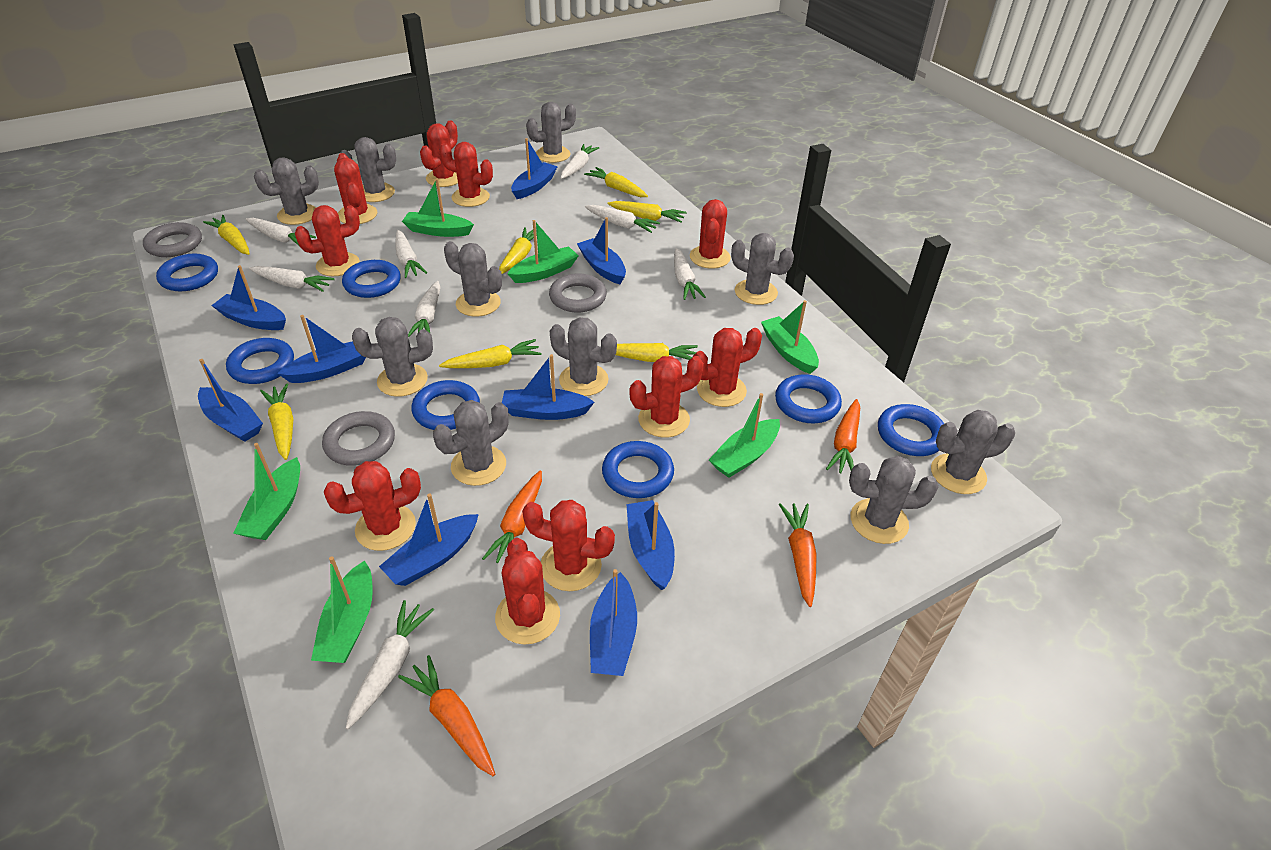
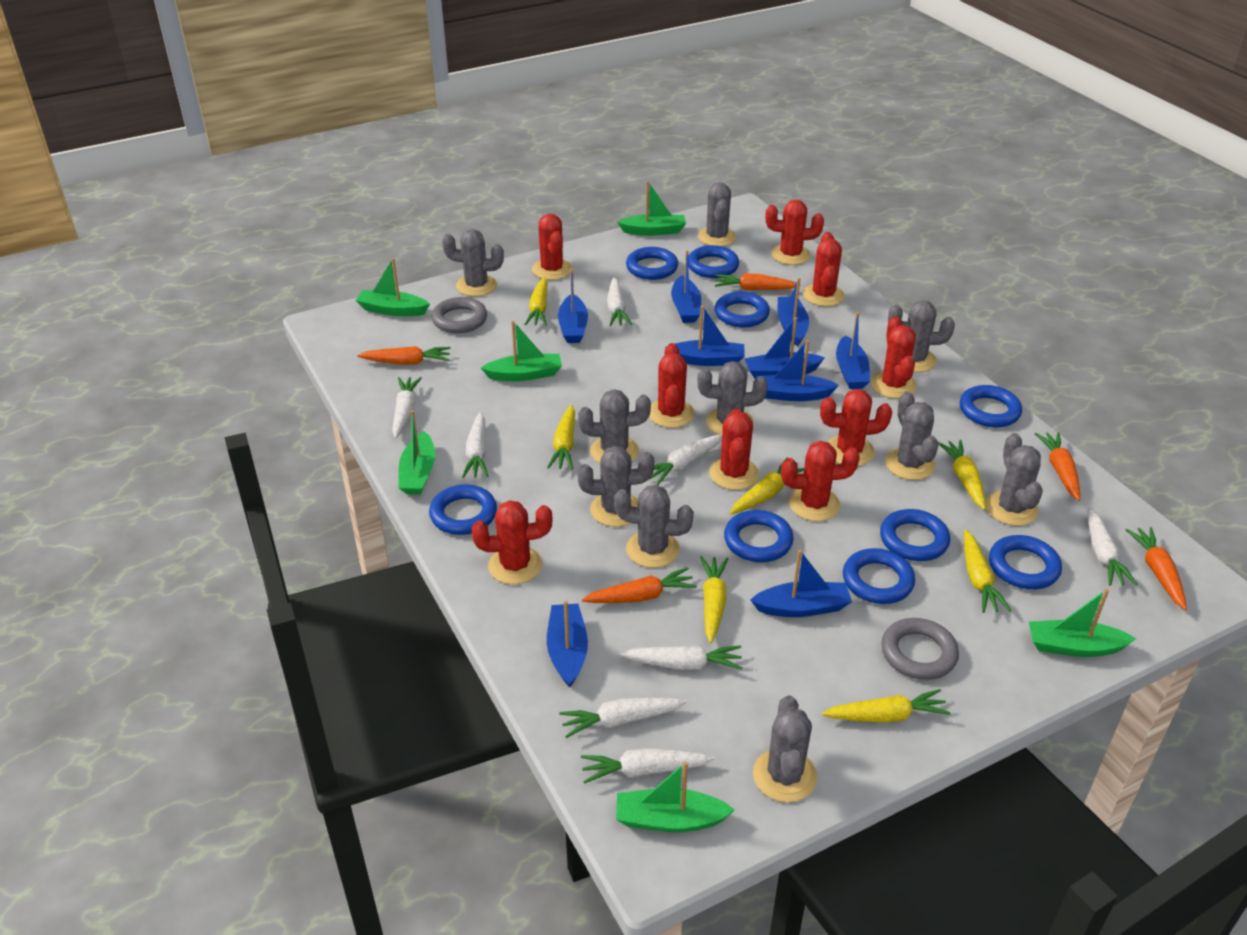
blue ring: [156,254,218,291] [226,338,294,384] [342,260,401,298] [411,380,480,430] [602,441,674,498] [775,374,842,423] [878,404,944,456] = 7 -> [429,485,497,535] [626,247,678,280] [688,245,739,278] [715,291,770,328] [724,510,794,562] [843,548,915,604] [880,509,950,561] [960,385,1022,427] [989,535,1062,589] = 9
grey ring: [143,222,202,257] [322,411,395,466] [549,273,607,313] = 3 -> [432,297,487,333] [881,618,959,680] = 2
orange carrot: [398,655,495,776] [482,470,542,563] [779,503,817,607] [826,399,860,473] = 4 -> [357,346,451,365] [582,567,697,603] [715,273,796,290] [1035,432,1080,501] [1126,527,1187,610] = 5
red cactus: [295,205,360,276] [324,461,421,551] [334,153,377,224] [420,121,458,187] [439,142,493,207] [495,538,560,645] [522,500,615,591] [630,356,704,438] [690,199,731,269] [693,328,762,407] = 10 -> [472,500,552,584] [532,214,572,280] [649,343,695,428] [709,409,759,490] [766,200,824,265] [781,441,860,521] [803,232,845,306] [820,389,892,466] [871,316,917,399] = 9

